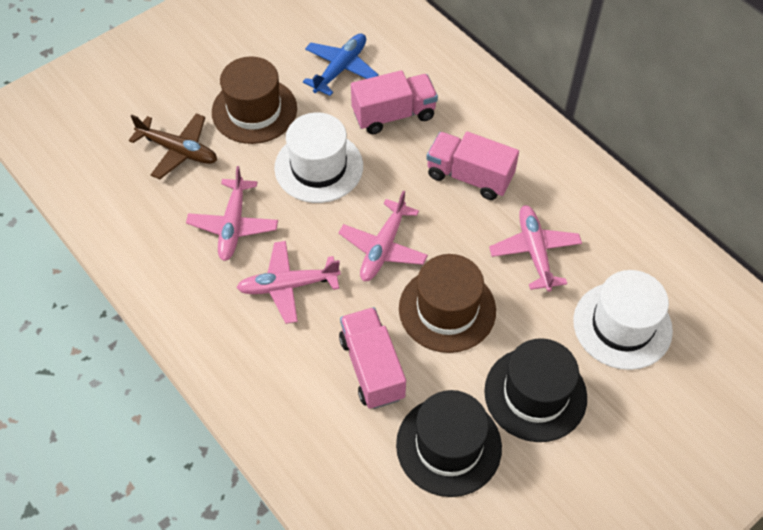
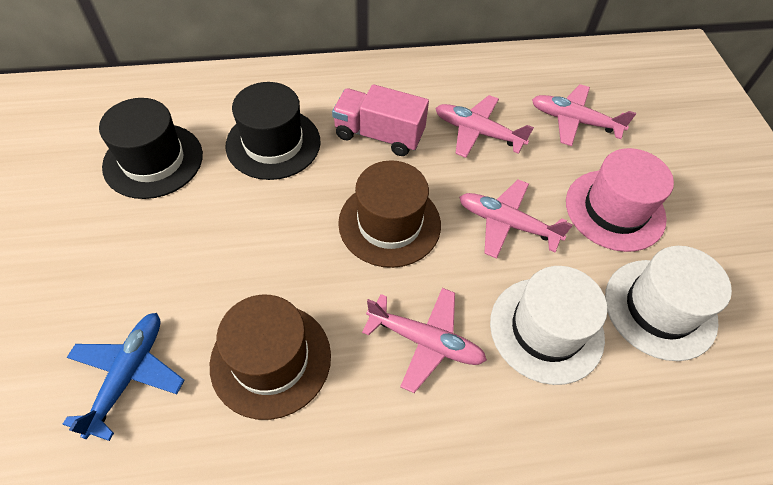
brown plane: [129,113,217,179] = 1 -> none = 0
pink hat: none = 0 -> [566,148,674,252] = 1
pink truck: [339,307,406,409] [351,70,438,134] [426,132,519,200] = 3 -> [332,84,429,156] = 1

